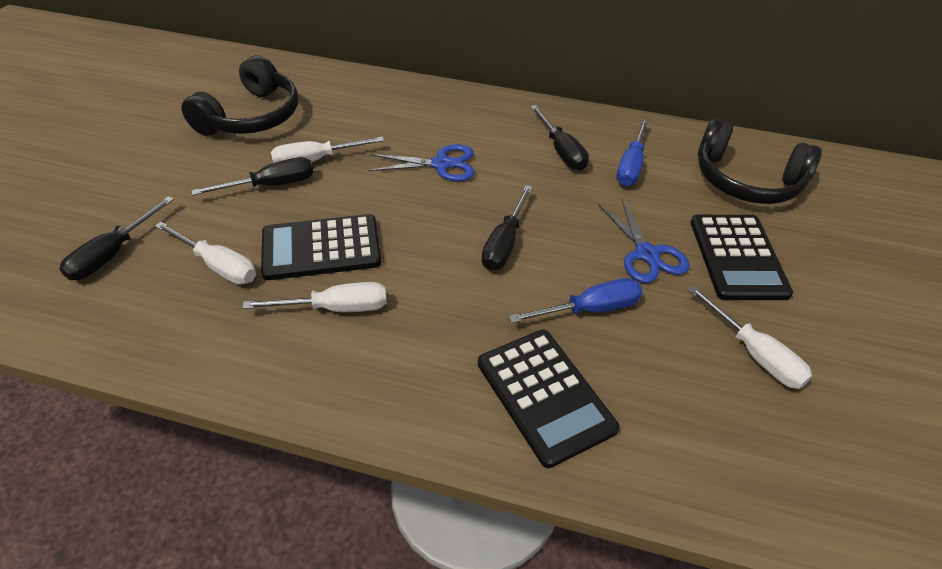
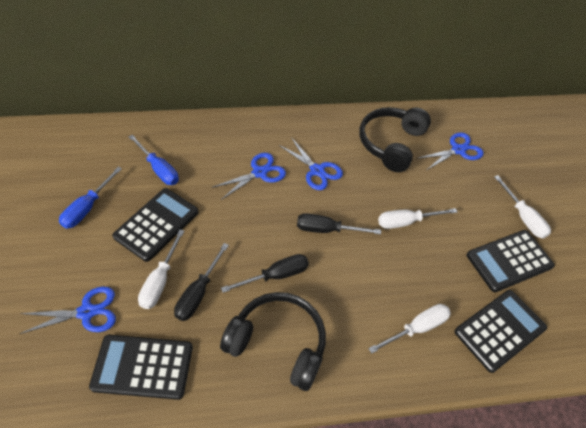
black calculator: [261,214,381,280] [478,329,619,468] [691,215,793,300] = 3 -> [89,335,193,400] [112,188,199,262] [454,290,547,373] [467,230,555,292] = 4
black screwdriver: [59,196,174,280] [191,157,314,195] [481,185,533,270] [530,105,589,170] = 4 -> [174,243,229,321] [221,254,309,293] [297,213,381,234] = 3
blue scissors: [369,144,474,181] [598,198,690,283] = 2 -> [20,286,116,334] [212,153,286,200] [279,137,343,190] [419,132,484,170] = 4

